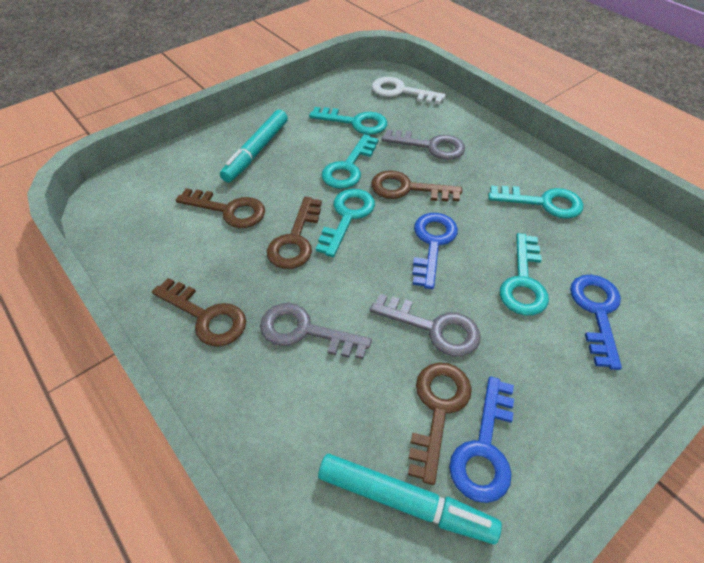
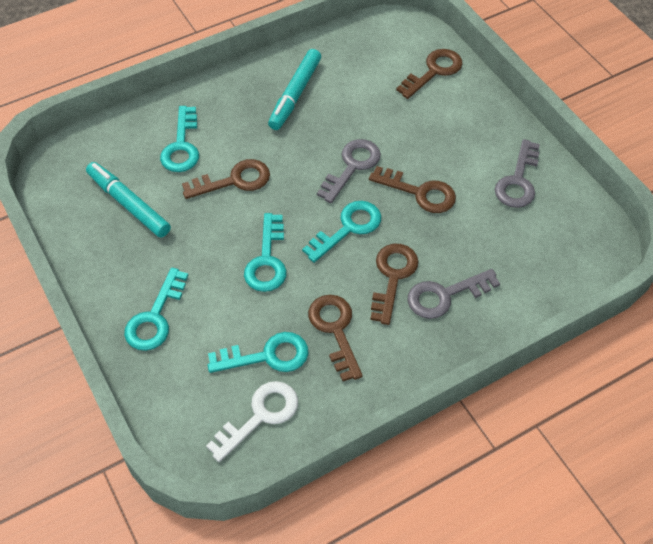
blue key: [412,213,458,289] [449,376,514,503] [570,275,622,370] = 3 -> none = 0

